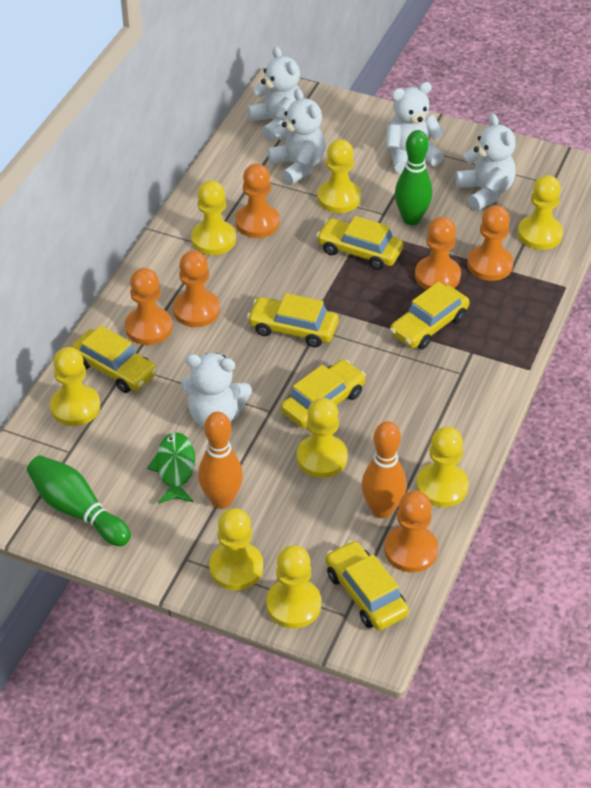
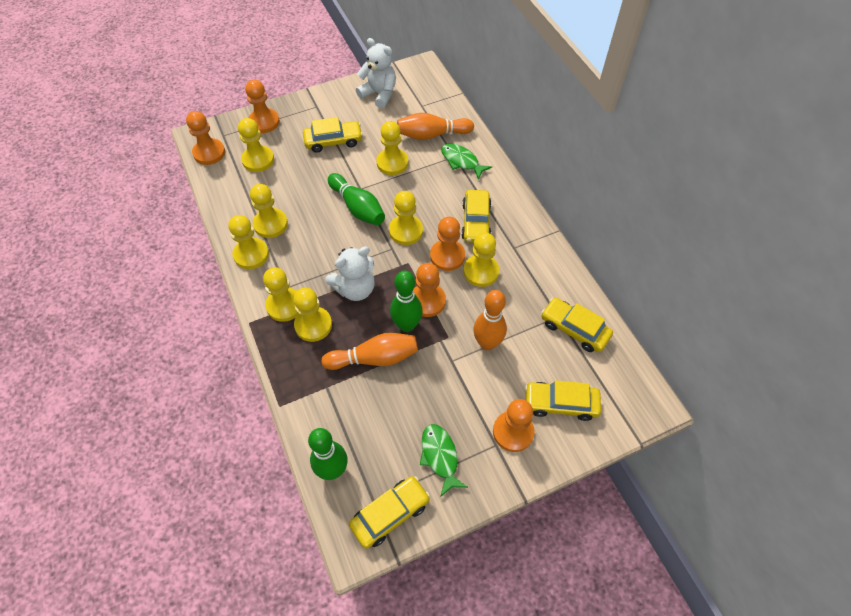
green bowling pin: [27,455,131,546] [395,130,432,225] = 2 -> [308,428,347,480] [328,173,385,225] [390,271,423,332] = 3
green fish: [147,432,195,504] = 1 -> [420,424,468,497] [441,143,492,180] = 2
orange bowling pin: [198,412,243,509] [362,421,406,519] = 2 -> [321,333,418,370] [397,113,474,140] [473,290,507,350] = 3
orange pawn: [125,268,173,345] [173,250,220,327] [235,164,280,238] [384,490,438,572] [415,216,461,290] [467,205,513,281] = 6 -> [186,111,225,165] [245,80,280,133] [413,263,446,317] [430,217,465,271] [493,399,535,452] = 5
white teddy bear: [181,353,252,427] [248,46,300,141] [268,88,326,185] [386,82,444,174] [456,114,516,211] = 5 -> [326,246,375,301] [356,38,396,108] = 2
yellow car: [71,326,158,393] [247,293,339,347] [281,359,366,428] [316,216,403,270] [325,540,409,631] [390,282,470,349] = 6 -> [303,117,363,153] [349,476,430,549] [461,190,492,243] [525,380,601,421] [541,298,613,352] = 5

